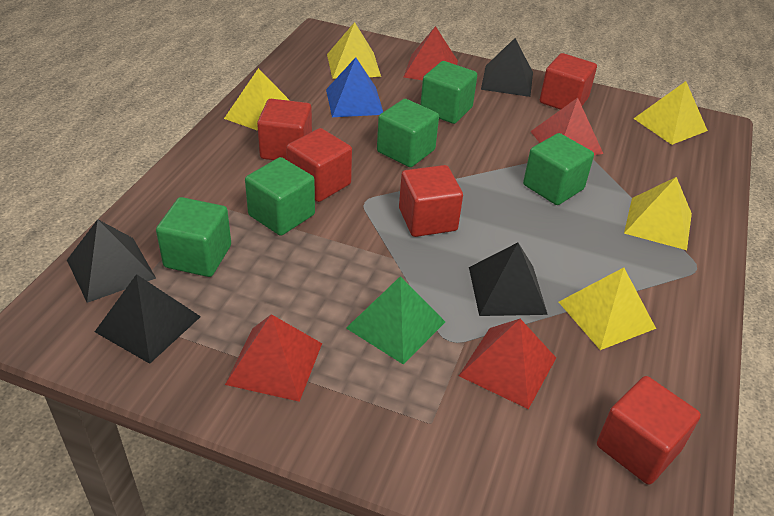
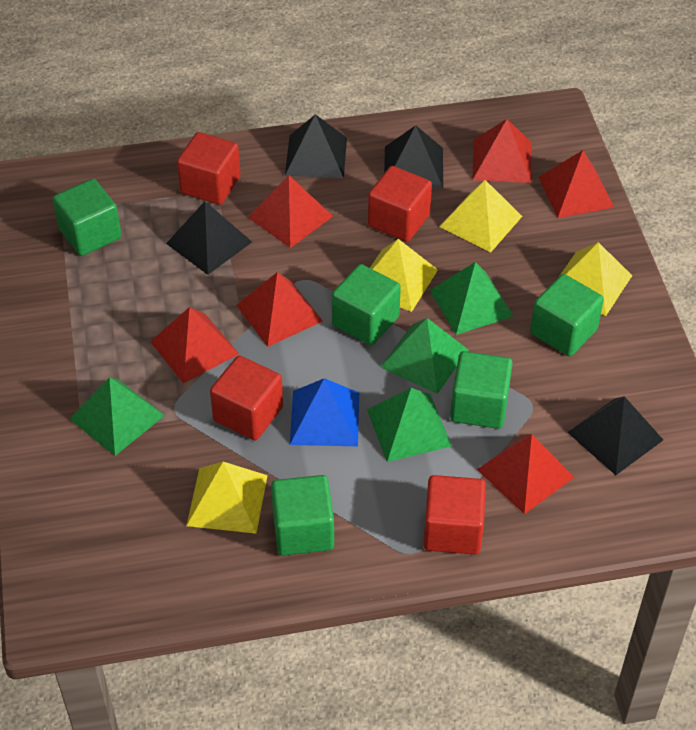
green pyramid: [346,276,445,364] = 1 -> [70,377,165,456] [367,388,452,462] [380,318,468,394] [430,262,513,335] = 4
red cube: [257,99,312,160] [286,128,352,202] [399,165,463,237] [540,53,597,110] [597,376,701,485] = 5 -> [177,132,241,205] [210,355,283,440] [368,166,432,242] [423,475,486,555] = 4
red pyramid: [225,314,322,402] [403,26,458,80] [459,319,556,409] [530,98,603,155] = 4 -> [150,307,239,383] [237,272,323,347] [248,175,333,248] [473,119,532,183] [477,434,574,514] [539,150,615,218] = 6
yellow pyramid: [224,68,290,131] [327,22,381,79] [559,267,656,350] [624,177,692,250] [634,81,708,145] = 5 -> [186,462,268,534] [370,239,438,312] [439,180,522,252] [560,242,632,316] = 4

